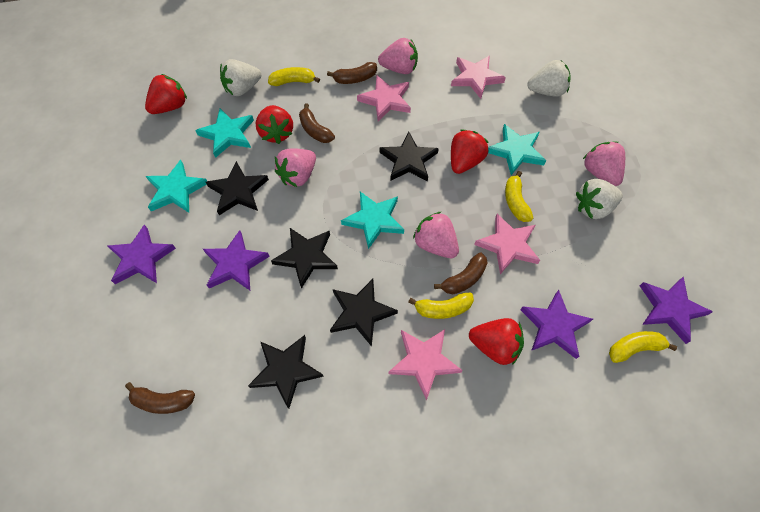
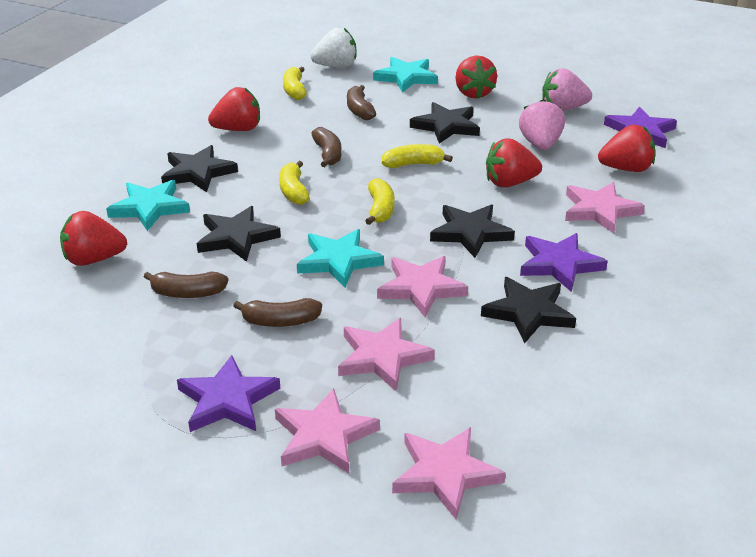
pink star: [357,75,411,121] [388,329,463,400] [451,55,506,99] [474,214,540,274] = 4 -> [275,389,380,474] [338,318,435,391] [377,256,468,317] [392,427,506,520] [565,182,645,234] = 5
pink strawberry: [275,148,316,187] [378,38,418,74] [413,212,459,258] [583,141,625,186] = 4 -> [519,99,565,150] [542,68,592,111] = 2
purple star: [108,225,176,284] [203,230,270,290] [520,290,593,359] [640,276,713,344] = 4 -> [177,355,280,432] [520,233,608,292] [604,107,677,148] = 3
red strawberry: [145,74,187,114] [256,105,293,144] [451,130,489,174] [469,318,524,365] = 4 -> [60,211,127,266] [208,87,260,131] [455,56,497,98] [486,138,542,188] [598,125,655,172] = 5
turquoise star: [146,160,207,213] [195,108,254,158] [341,192,404,249] [488,124,546,175] = 4 -> [106,180,190,231] [297,229,384,288] [373,57,438,93] = 3
white strawberry: [220,59,261,96] [527,60,571,97] [576,179,623,219] = 3 -> [310,28,357,68] = 1

